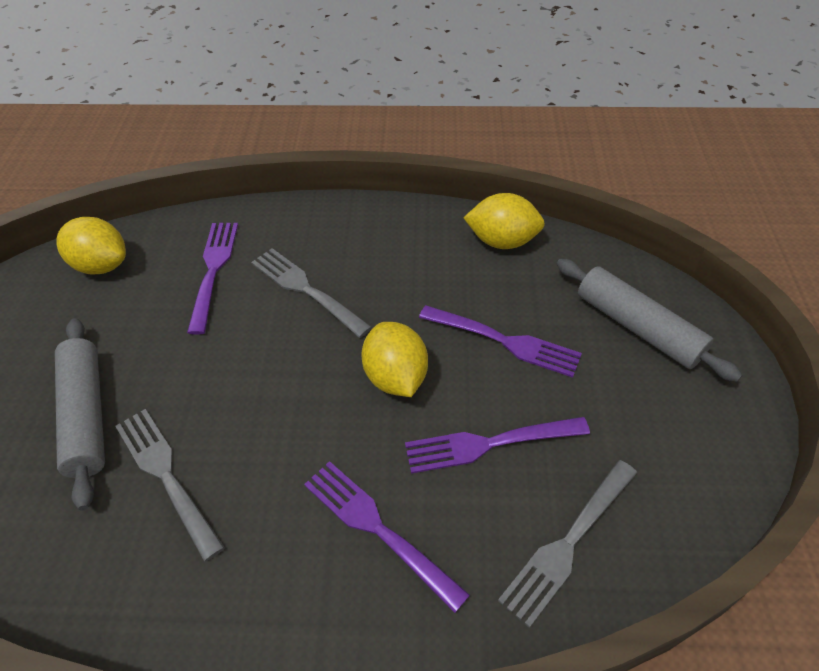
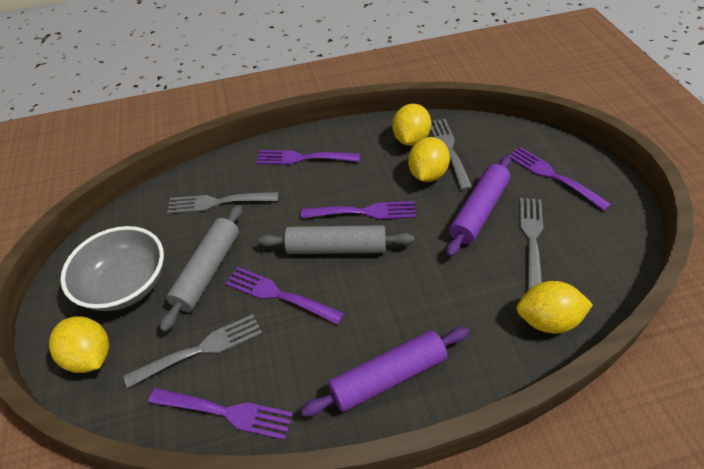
grey bowl: none = 0 -> [60,226,164,311] = 1
grey fork: [115,409,225,562] [251,248,372,338] [498,460,637,628] = 3 -> [123,314,262,388] [167,192,278,214] [431,119,473,190] [520,198,543,290] = 4
purple fork: [187,223,238,335] [304,461,470,613] [405,417,590,474] [419,305,582,378] = 4 -> [148,388,293,440] [225,267,344,325] [256,150,360,165] [301,201,416,220] [508,147,611,211] = 5
purple rolling pin: none = 0 -> [301,327,469,417] [446,156,511,257] = 2
yellow lemon: [56,217,126,275] [361,322,428,397] [464,193,545,249] = 3 -> [49,316,109,373] [393,104,431,146] [408,137,450,182] [516,281,593,334] = 4

